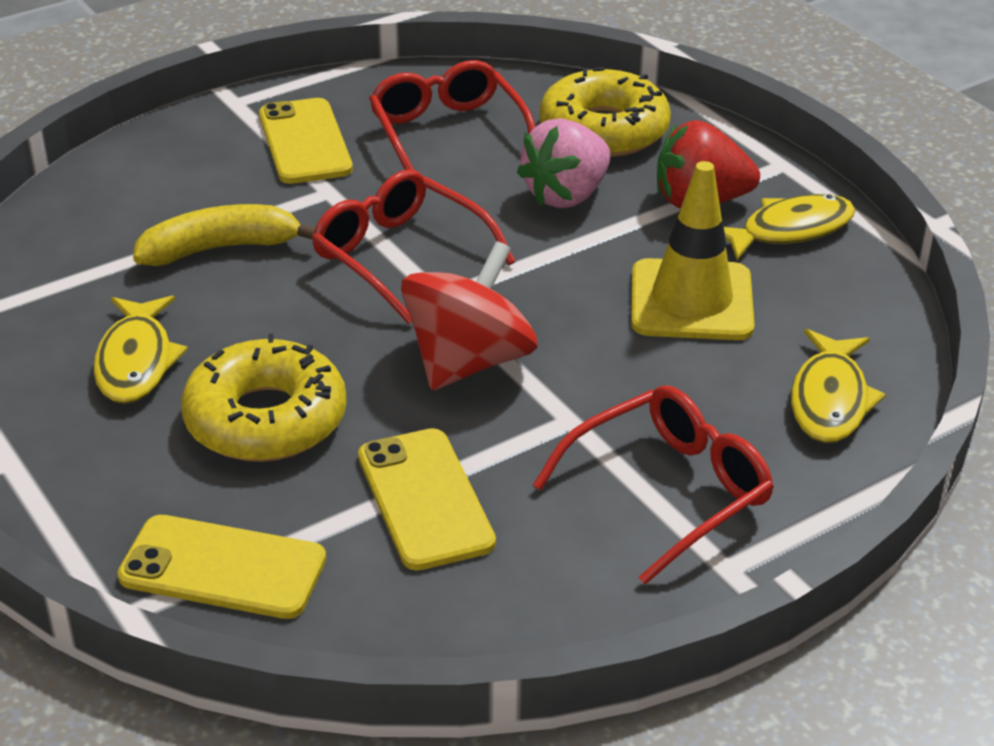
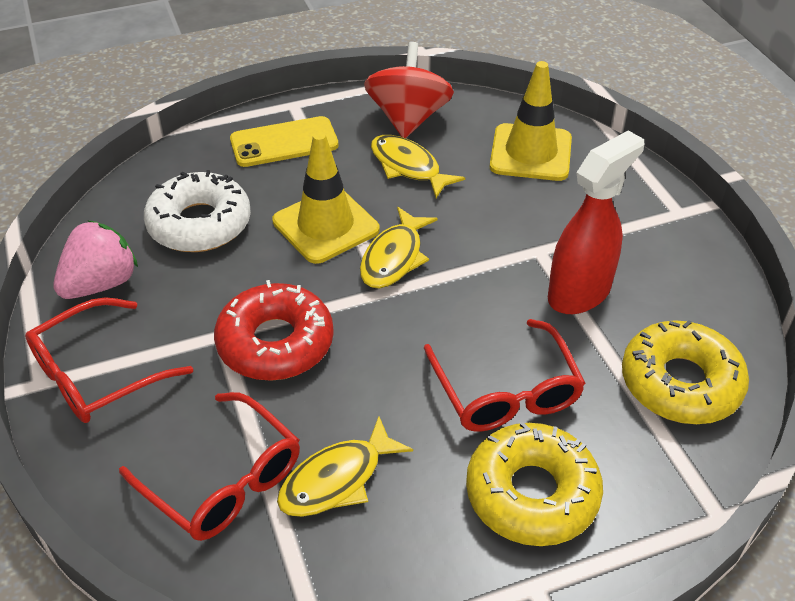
red donut: none = 0 -> [214,280,334,381] = 1
red spray bottle: none = 0 -> [548,130,644,314] = 1
red strawberry: [657,120,760,209] = 1 -> none = 0
white donut: none = 0 -> [144,170,251,252] = 1
yellow banana: [133,204,316,266] = 1 -> none = 0
yellow phone: [117,515,326,619] [259,98,353,184] [358,428,496,571] = 3 -> [230,116,339,167] = 1
yellow traffic cone: [631,161,755,340] = 1 -> [272,132,380,264] [490,61,572,181] = 2

